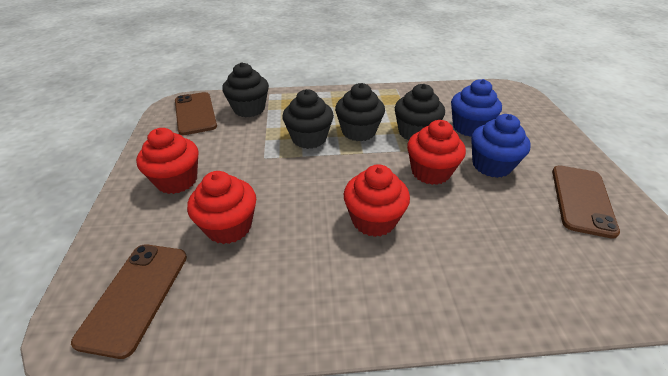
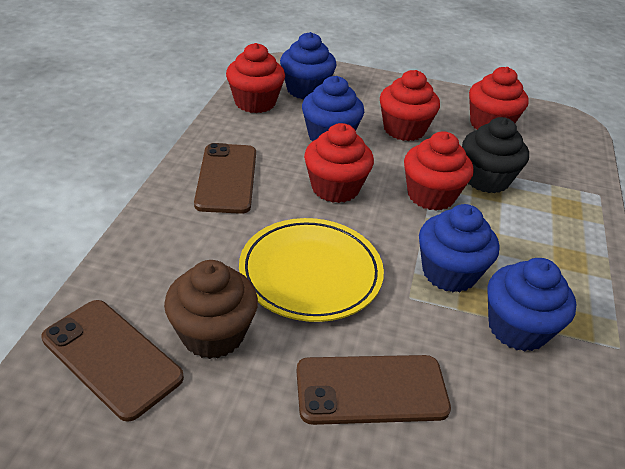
black cupcake: [222,62,269,117] [283,89,334,149] [335,83,385,141] [395,84,445,141] = 4 -> [462,117,529,193] = 1
blue cupcake: [451,79,502,137] [471,114,531,178] = 2 -> [280,32,336,99] [302,76,364,141] [419,204,499,292] [487,258,576,352] = 4
brown cupcake: none = 0 -> [164,260,258,359] = 1
red cupcake: [136,128,199,194] [187,171,256,244] [344,164,410,237] [407,120,466,185] = 4 -> [226,43,285,113] [304,123,374,203] [380,70,440,141] [404,131,473,211] [469,67,529,130] = 5
yellow plate: none = 0 -> [239,218,384,322] = 1

